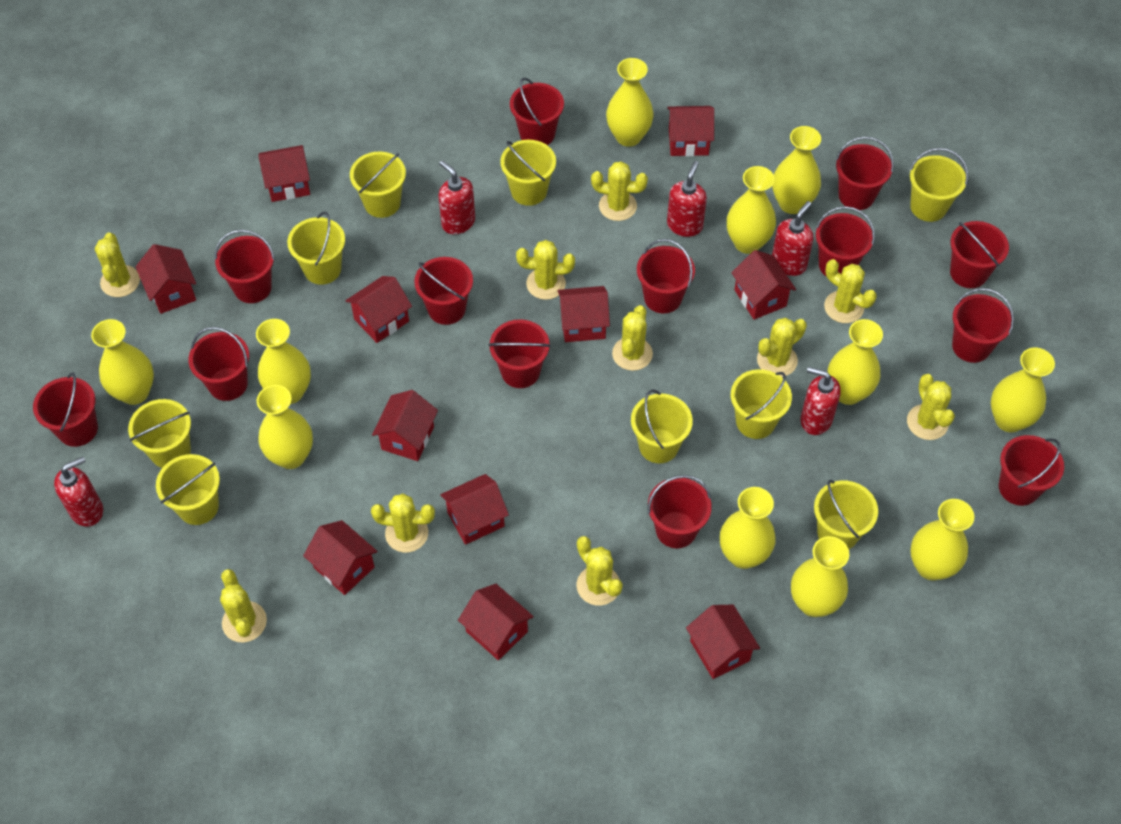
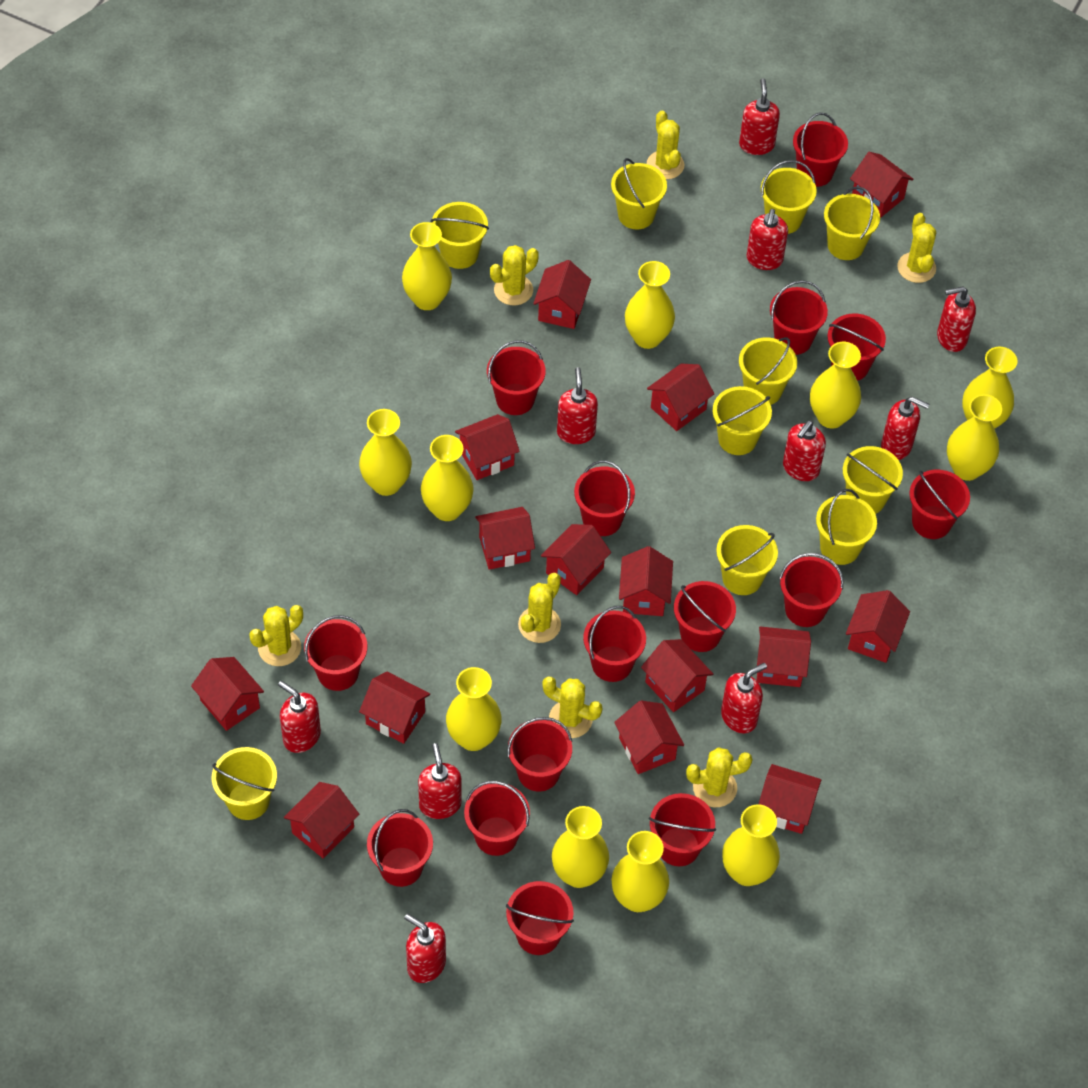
red bucket: [33,372,98,447] [188,327,249,401] [214,230,275,303] [414,257,473,325] [488,319,551,388] [510,78,564,145] [637,239,695,314] [648,475,712,548] [816,206,875,277] [835,136,894,210] [950,221,1009,288] [952,288,1014,363] [999,435,1064,506] = 13 -> [304,615,367,691] [367,809,433,887] [464,781,530,856] [487,340,546,415] [506,881,574,955] [507,717,572,792] [574,460,635,536] [583,606,646,682] [649,793,716,866] [674,581,736,652] [770,280,828,355] [779,553,844,627] [793,112,848,187] [828,313,886,381] [909,470,970,539] = 15
red house: [136,244,196,314] [258,145,310,202] [303,520,377,595] [345,276,412,343] [372,390,438,461] [440,474,509,545] [458,584,534,660] [558,286,610,342] [667,106,714,156] [686,605,760,679] [731,250,796,320] = 11 -> [191,657,264,731] [284,782,359,858] [359,671,430,744] [455,414,520,480] [475,507,535,570] [533,260,591,329] [541,524,611,595] [614,701,684,774] [619,546,673,616] [641,639,713,712] [647,364,714,431] [757,626,811,687] [758,764,821,834] [846,590,910,663] [850,152,914,218] = 15
red soap dispenser: [54,457,103,527] [438,160,475,235] [667,161,707,237] [772,201,814,276] [801,367,841,435] = 5 -> [278,681,321,753] [404,914,446,983] [418,743,462,819] [557,367,598,444] [721,663,767,733] [739,78,780,155] [747,209,788,270] [783,421,826,481] [881,397,930,460] [937,286,976,352] = 10
yellow bucket: [128,399,191,468] [156,454,220,525] [287,212,345,285] [350,151,406,218] [500,140,556,206] [631,389,693,463] [731,369,792,439] [814,480,878,549] [909,148,968,222] = 9 -> [212,747,277,820] [431,202,489,269] [611,158,667,229] [713,386,772,455] [716,525,778,595] [739,337,797,405] [761,160,817,234] [816,489,877,565] [824,186,880,260] [843,446,903,514] = 10
yellow cactus: [95,232,140,297] [220,569,267,642] [371,493,435,553] [516,240,575,300] [577,536,623,606] [591,161,648,221] [612,305,653,371] [757,318,807,377] [824,259,877,323] [907,374,955,440] = 10 -> [249,605,303,666] [490,245,539,305] [518,573,561,643] [542,677,603,738] [647,110,684,180] [686,747,753,807] [897,213,936,283] = 7

